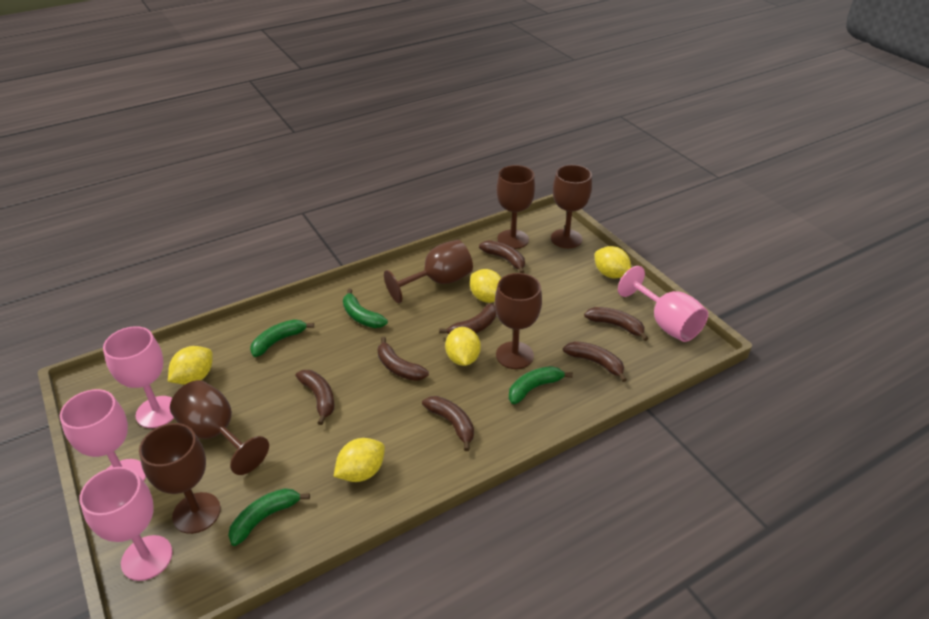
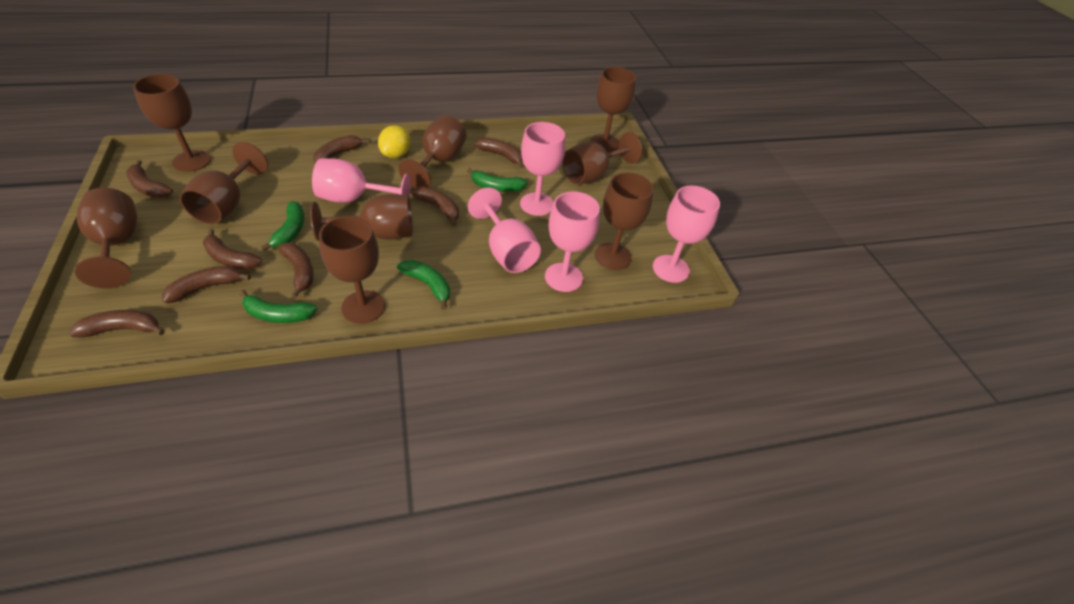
brown banana: [296,370,334,425] [378,337,429,381] [422,396,474,451] [439,304,497,334] [479,240,525,273] [563,341,627,382] [584,307,648,341] = 7 -> [69,310,165,338] [126,160,173,198] [162,266,251,303] [203,229,262,270] [278,243,314,298] [313,135,369,163] [412,187,459,226] [475,137,524,168] = 8
brown goblet: [139,423,221,534] [170,380,269,475] [384,240,473,303] [495,273,542,369] [496,165,535,249] [551,165,592,248] = 6 -> [75,188,137,288] [133,74,211,172] [180,142,268,224] [310,194,413,241] [319,216,385,324] [399,115,467,188] [563,132,642,185] [590,67,636,152] [595,173,654,270] = 9
pink goblet: [60,389,146,481] [79,467,173,581] [103,326,174,428] [618,266,708,342] = 4 -> [312,158,410,203] [468,187,541,273] [520,122,565,216] [545,192,600,292] [653,186,720,283] = 5
yellow lemon: [168,346,213,385] [333,438,385,482] [445,327,481,366] [470,269,501,303] [594,246,631,278] = 5 -> [378,125,410,158] = 1

